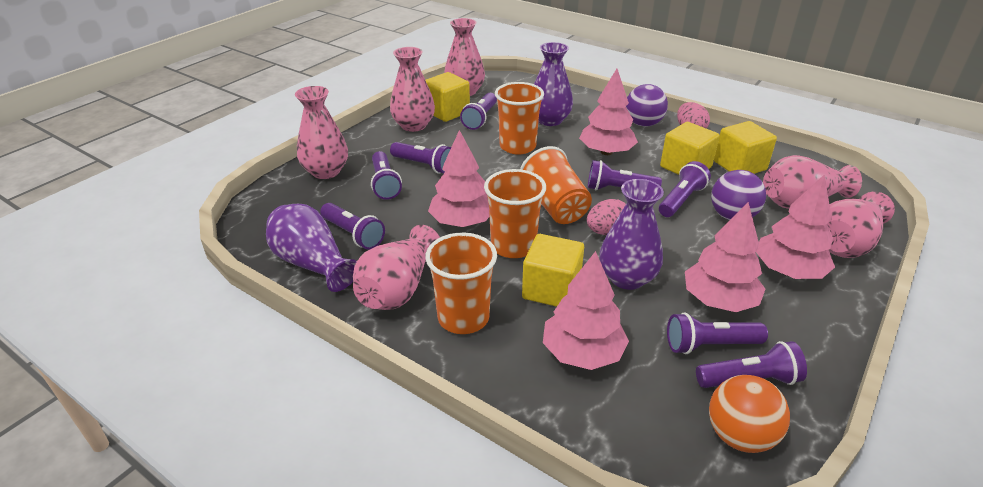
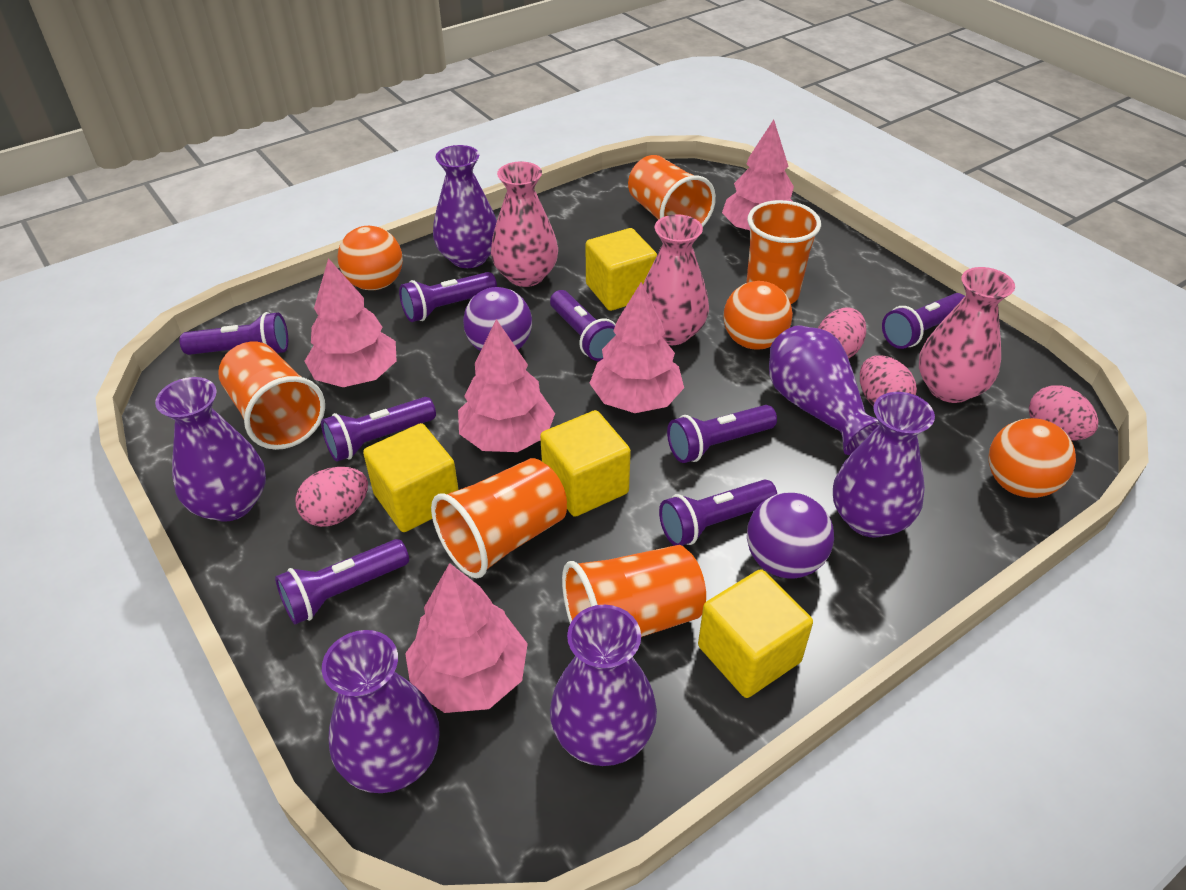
orange ball: [709,375,790,453] = 1 -> [338,226,403,290] [723,281,793,350] [989,418,1076,498] = 3
orange cup: [425,232,497,334] [484,169,546,258] [495,82,544,155] [520,146,592,224] = 4 -> [218,342,325,450] [431,458,567,578] [562,545,706,637] [628,155,716,227] [746,200,821,304] = 5
pink egg: [587,199,626,235] [677,102,710,129] = 2 -> [296,467,368,527] [818,307,866,359] [860,355,917,406] [1029,385,1098,440] = 4
pink vase: [295,86,348,179] [353,225,440,310] [390,47,435,132] [444,18,485,96] [763,155,862,209] [827,192,895,258] = 6 -> [491,162,558,287] [643,214,709,345] [919,267,1015,403] = 3
purple vase: [266,204,357,292] [534,42,573,126] [599,179,664,290] = 3 -> [155,377,266,522] [322,630,439,793] [433,145,497,268] [550,605,657,766] [769,325,880,455] [833,392,935,537] = 6

